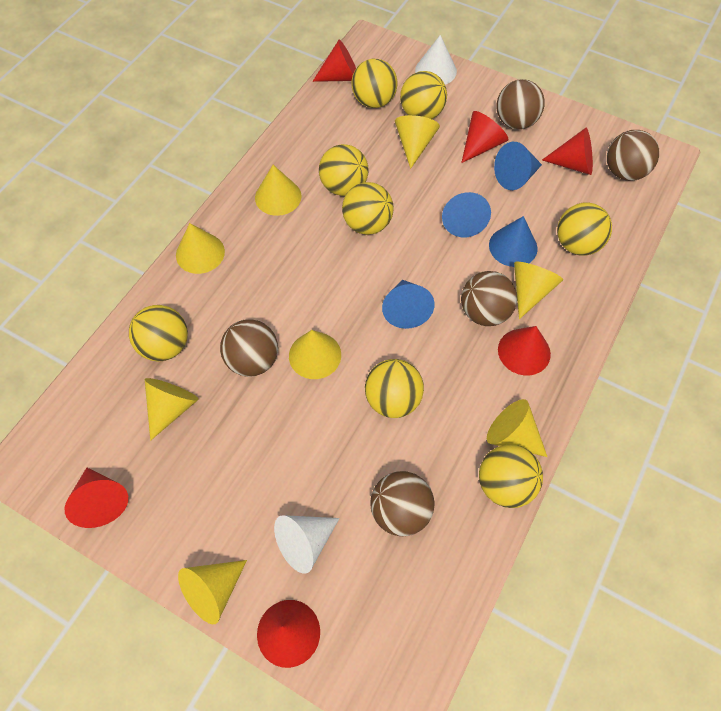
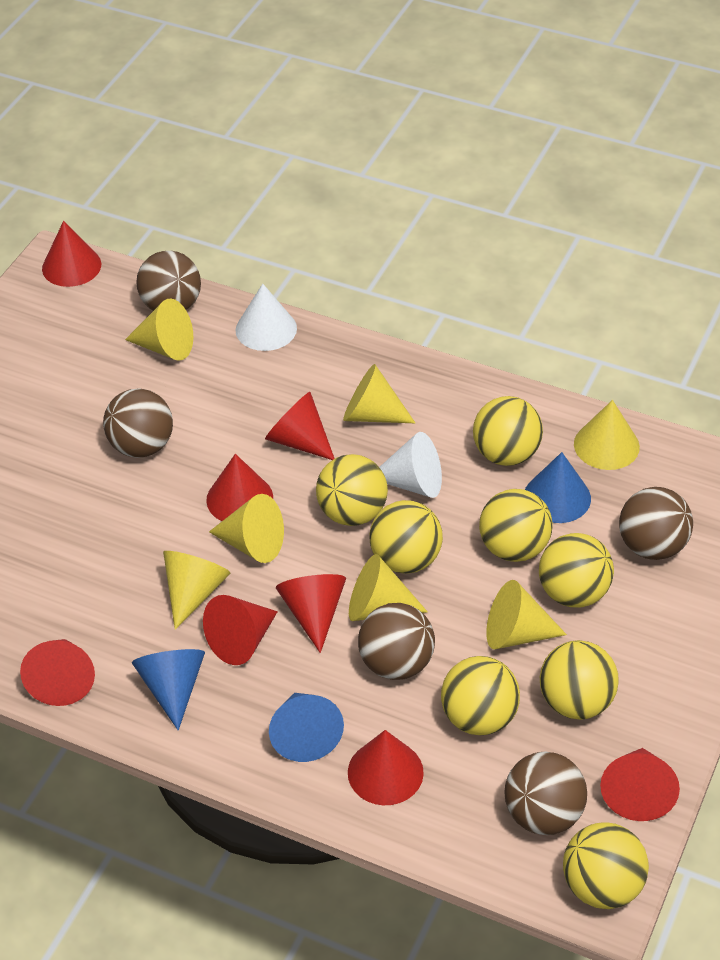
blue cone: [382,280,435,329] [442,192,491,237] [489,216,538,267] [494,142,542,190] = 4 -> [132,649,205,730] [269,693,344,762] [525,452,591,523] = 3
red cone: [65,468,128,528] [257,600,320,668] [313,40,356,82] [461,111,508,163] [498,326,551,375] [542,128,593,175] = 6 -> [20,639,95,706] [42,221,101,287] [203,595,278,665] [206,454,273,521] [265,392,335,460] [276,574,346,653] [348,730,424,805] [600,748,680,821] = 8
yellow cone: [145,378,199,441] [176,223,225,274] [178,560,247,624] [255,165,302,216] [289,330,341,379] [395,115,440,169] [487,399,547,457] [514,262,563,319] = 8 -> [125,299,193,361] [163,551,230,630] [209,494,284,563] [343,364,415,423] [349,554,428,621] [486,580,567,649] [574,400,640,470] = 7

